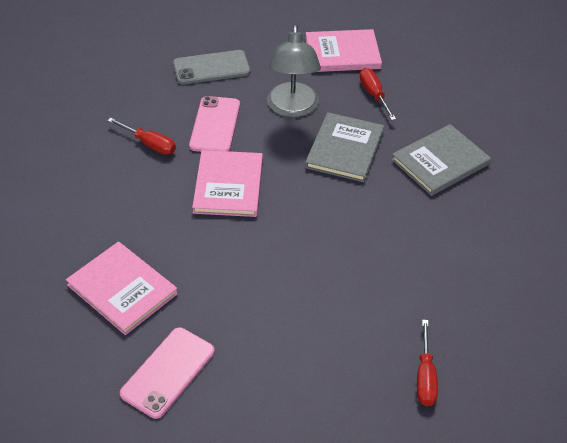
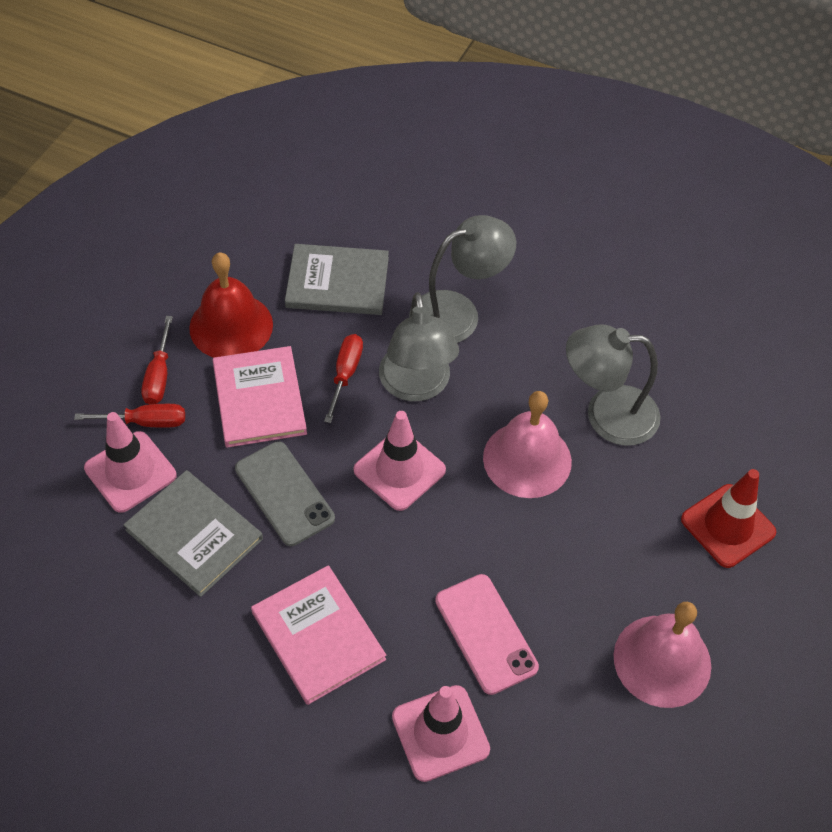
grey lamp: [267,25,321,117] = 1 -> [379,292,459,401] [409,215,516,343] [566,325,660,446] = 3
pink bell: none = 0 -> [483,391,572,498] [614,602,711,708] = 2
pink book: [66,241,178,335] [192,150,263,217] [305,29,382,72] = 3 -> [213,346,307,448] [251,565,386,705] = 2
pink phone: [120,327,215,419] [189,96,240,152] = 2 -> [435,574,539,695] = 1
pink traffic cone: none = 0 -> [84,412,177,513] [354,411,446,511] [392,685,490,782] = 3
red bell: none = 0 -> [189,252,273,358] = 1
red traffic cone: none = 0 -> [681,469,776,568] = 1

